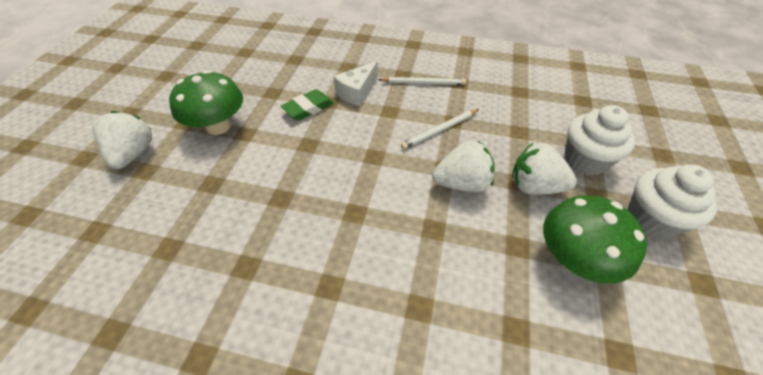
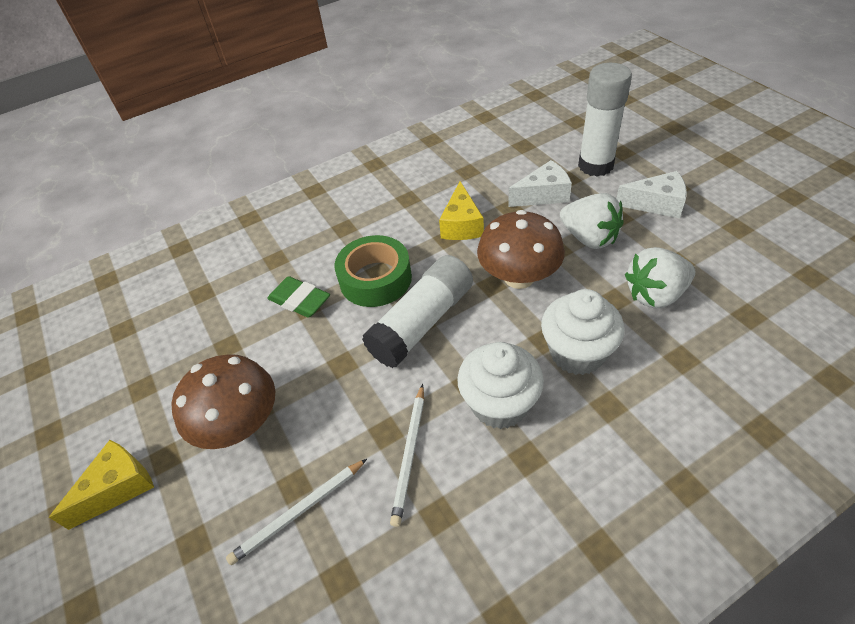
brown mushroom: none = 0 -> [171,354,275,449] [477,210,565,289] = 2
green mushroom: [169,70,243,135] [543,195,647,284] = 2 -> none = 0
green tape: none = 0 -> [334,235,412,307] = 1
white cheese: [334,61,378,106] = 1 -> [508,160,572,207] [616,171,687,218] = 2
white glue stick: none = 0 -> [362,255,473,368] [578,63,632,177] = 2
white strawberry: [93,111,152,169] [432,141,494,192] [512,143,577,195] = 3 -> [560,193,624,249] [625,247,695,308] = 2
yellow cheese: none = 0 -> [49,440,154,530] [439,181,484,240] = 2

